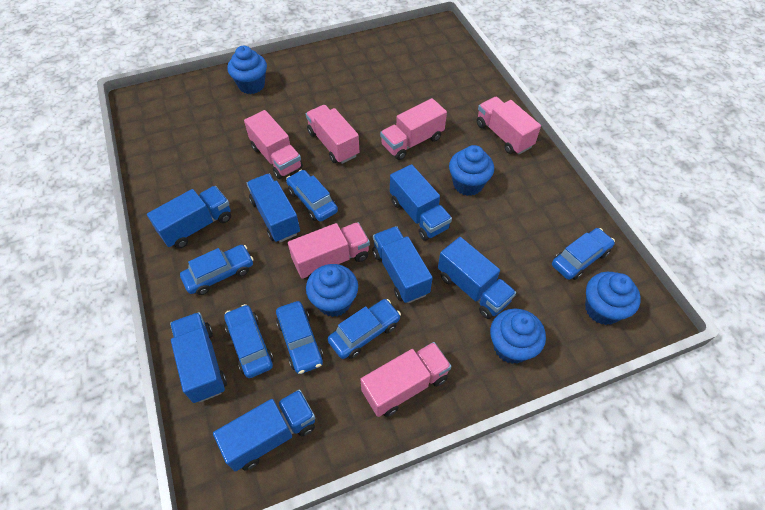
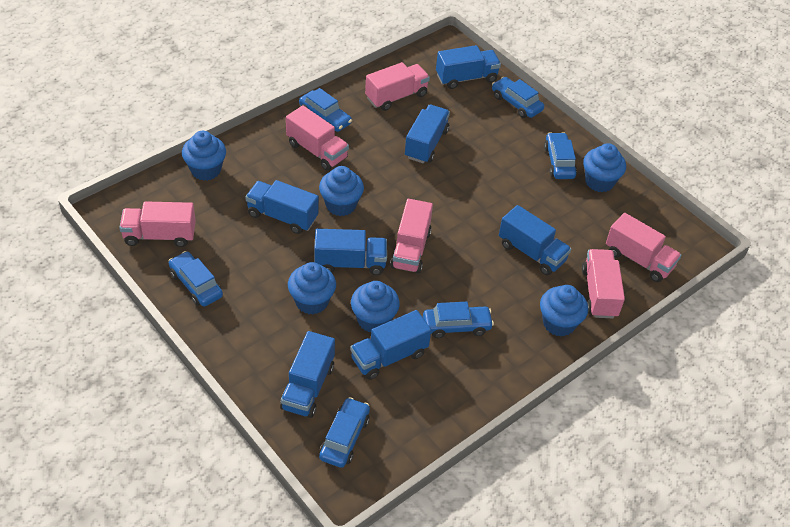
blue cupcake: [227,46,267,94] [306,264,358,317] [449,145,494,196] [490,309,546,364] [585,272,641,325] = 5 -> [182,131,226,181] [288,262,336,314] [319,166,364,216] [351,281,400,332] [540,285,588,337] [583,143,626,192] = 6

